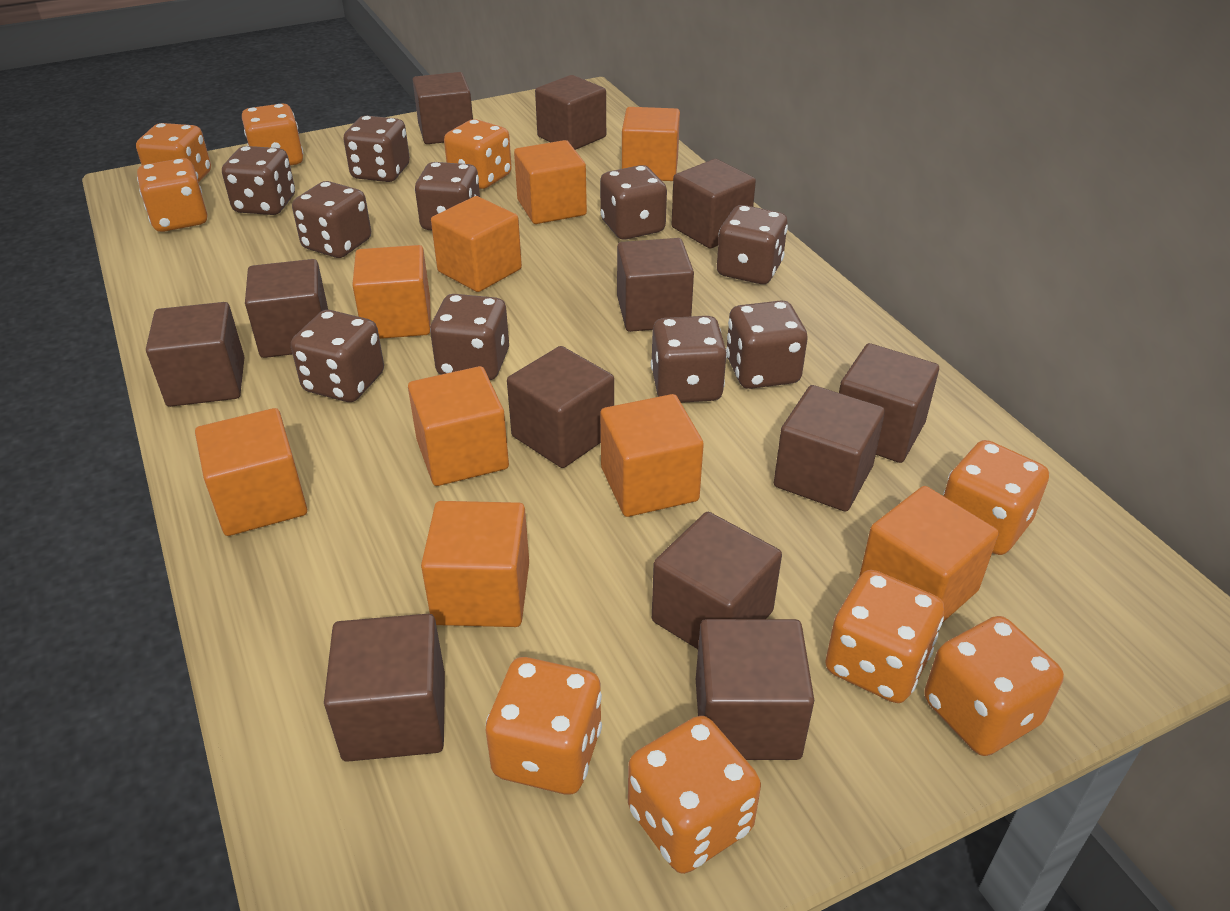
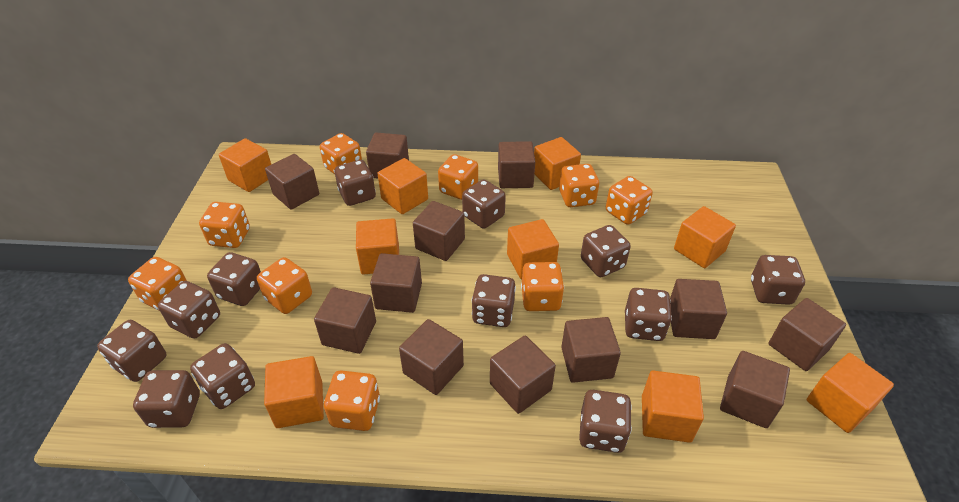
brown dice: [222,146,295,215] [291,310,384,402] [292,181,371,258] [343,115,410,182] [415,162,480,230] [430,294,509,380] [600,165,667,240] [651,316,727,403] [717,205,788,284] [726,300,808,389] = 10 -> [97,320,166,382] [133,370,200,428] [158,281,220,339] [190,343,255,409] [207,252,261,306] [335,160,376,206] [462,180,506,229] [472,274,516,327] [579,390,632,453] [581,225,631,277] [625,288,672,341] [751,255,805,305] = 12

